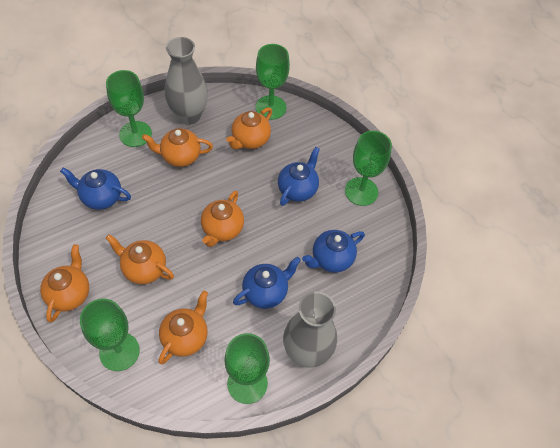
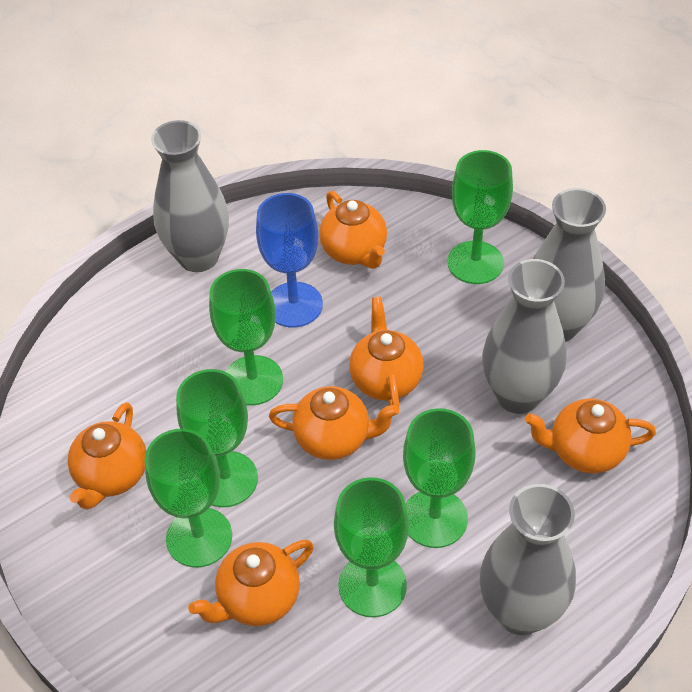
blue goblet: none = 0 -> [256,193,323,328] = 1
blue teapot: [60,168,131,210] [233,257,301,309] [278,147,320,206] [302,230,365,273] = 4 -> none = 0
green goblet: [80,298,140,371] [106,70,152,147] [224,333,270,404] [256,44,290,120] [345,131,392,206] = 5 -> [145,429,232,568] [176,369,258,507] [209,269,283,405] [334,477,409,617] [403,408,475,548] [448,150,513,284] = 6
grey vase: [165,37,208,125] [283,292,337,368] = 2 -> [151,120,229,272] [480,484,576,635] [482,259,567,414] [533,188,606,342] = 4

